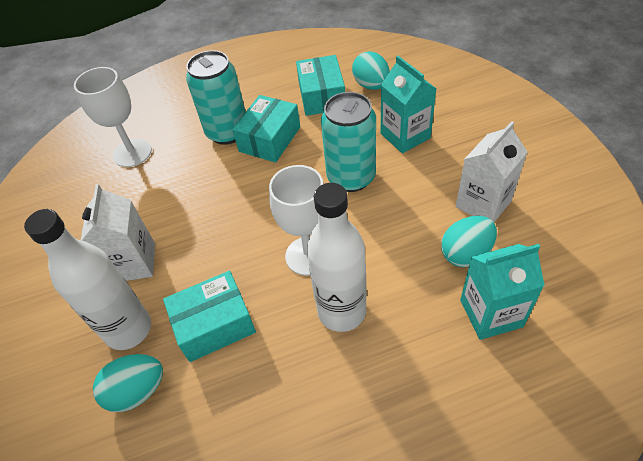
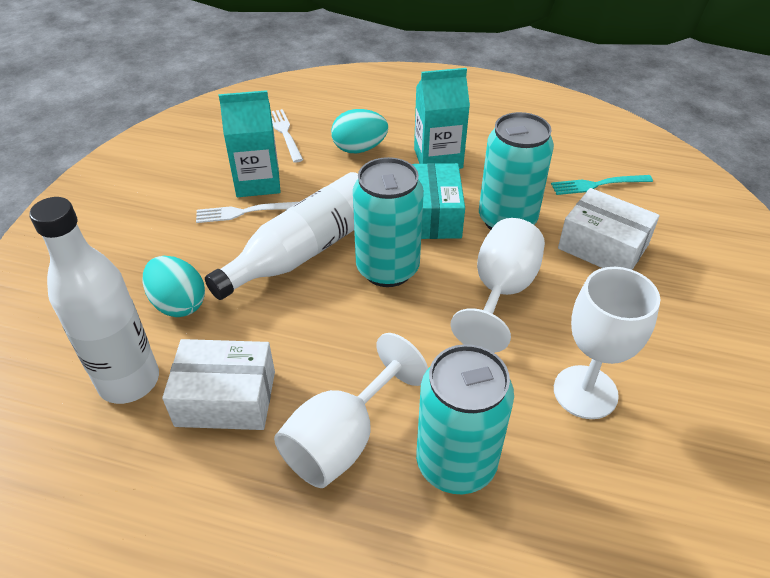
turquoise box: [163,271,256,362] [232,95,300,163] [296,55,345,116] = 3 -> [412,163,465,239] = 1
turquoise can: [186,50,246,145] [321,92,376,192] = 2 -> [353,157,424,287] [416,344,514,494] [479,112,554,230] = 3
turquoise egg: [93,354,163,412] [352,51,390,90] [441,216,497,267] = 3 -> [142,256,205,317] [331,109,388,153] = 2
turquoise fork: none = 0 -> [551,175,653,195] = 1
white box: none = 0 -> [162,339,275,430] [558,188,660,270] = 2
white carton: [81,184,155,281] [456,121,527,222] = 2 -> none = 0
white fork: none = 0 -> [196,202,299,223] [271,109,303,163] = 2
white goblet: [74,67,152,167] [269,165,324,276] = 2 -> [274,333,428,488] [450,218,545,353] [554,267,661,419] = 3

